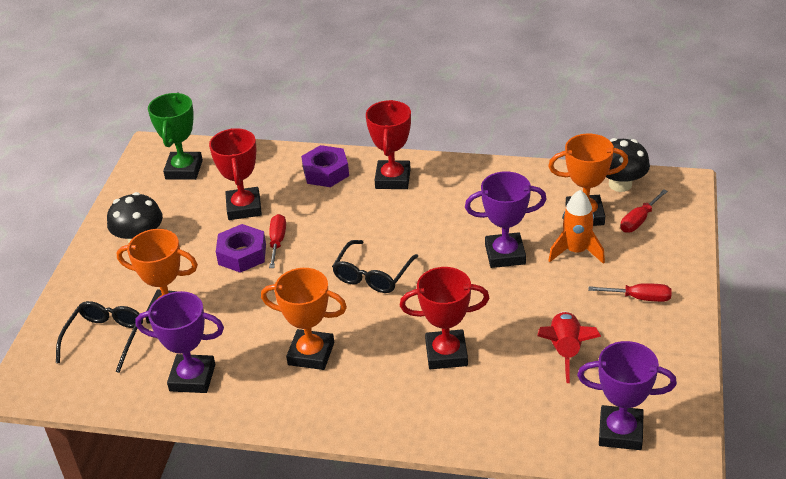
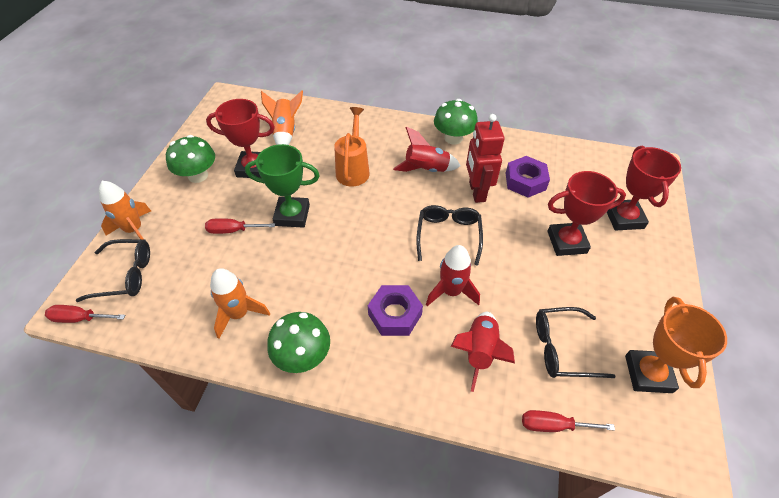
black glasses: [56,301,143,373] [332,240,418,293] = 2 -> [76,239,150,302] [416,205,483,266] [536,307,616,378] = 3
black mushroom: [107,192,163,243] [606,138,650,192] = 2 -> none = 0
green mushroom: none = 0 -> [166,135,215,183] [267,312,330,373] [434,99,478,144] = 3
orange rocket: [548,190,605,264] = 1 -> [99,181,151,239] [210,268,270,339] [261,90,303,145] = 3
orange trophy: [116,229,198,324] [261,268,347,370] [548,134,628,226] = 3 -> [625,297,727,393] = 1
orange watering can: none = 0 -> [334,107,370,186] = 1
purple trophy: [135,291,224,393] [465,171,547,268] [577,341,677,450] = 3 -> none = 0
red robot: none = 0 -> [466,114,504,203] = 1
red rocket: [537,311,601,383] = 1 -> [393,127,461,172] [426,245,480,306] [451,312,515,392] = 3

